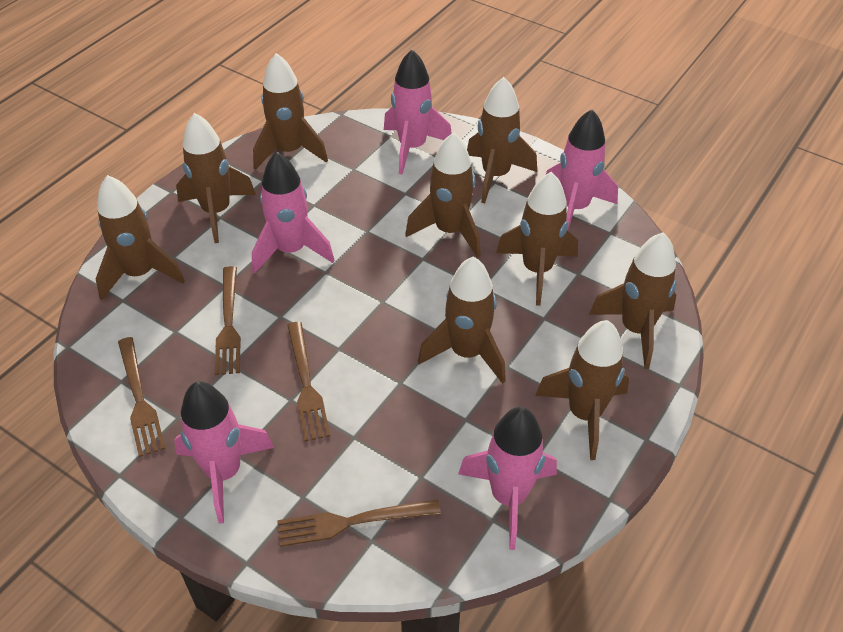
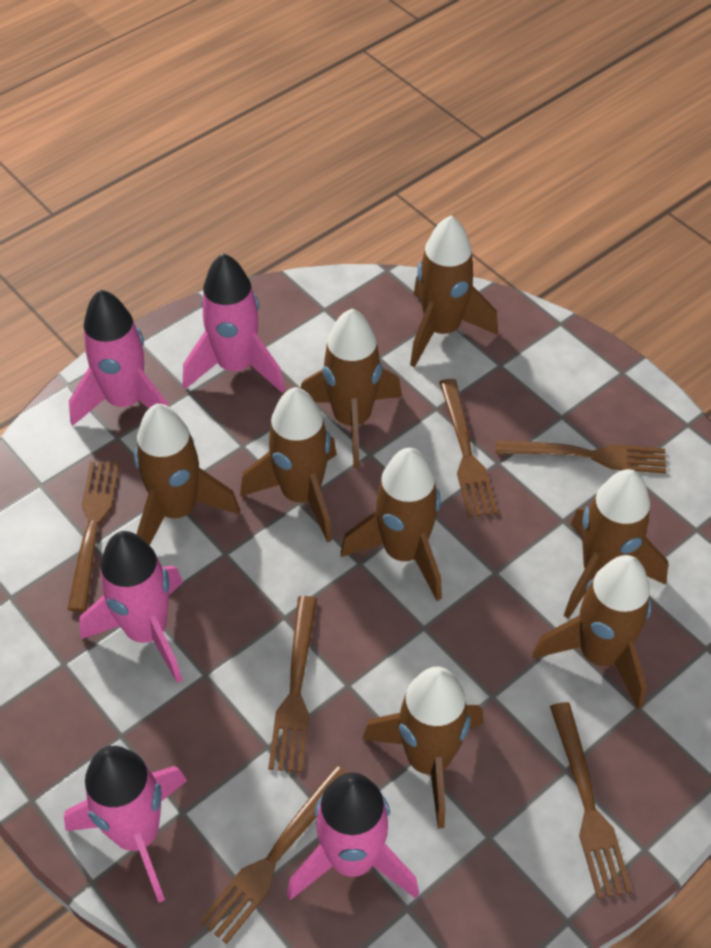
brown fork: [118,337,165,457] [215,266,241,375] [277,499,441,547] [287,322,330,441] = 4 -> [67,462,119,611] [199,766,347,944] [268,596,317,773] [439,379,498,518] [496,440,666,474] [550,702,632,899] = 6
brown rocket: [96,175,185,300] [176,113,256,243] [253,53,328,170] [405,132,481,258] [418,257,506,384] [467,77,537,203] [496,172,578,306] [535,320,629,460] [589,232,676,369] = 9 -> [134,404,240,545] [240,387,337,542] [301,309,402,468] [341,448,442,601] [362,667,483,829] [410,215,498,367] [532,555,652,709] [564,469,668,619] = 8

